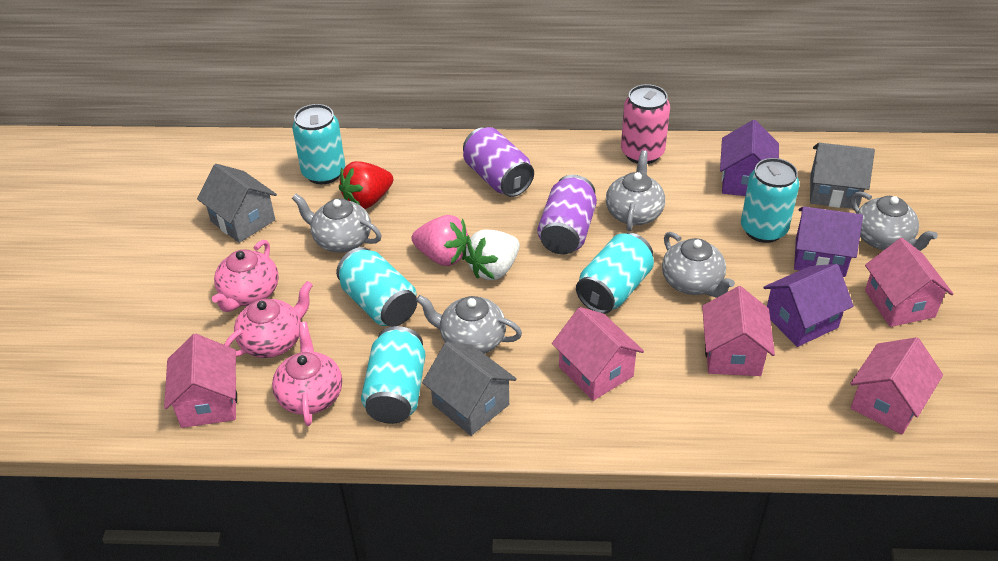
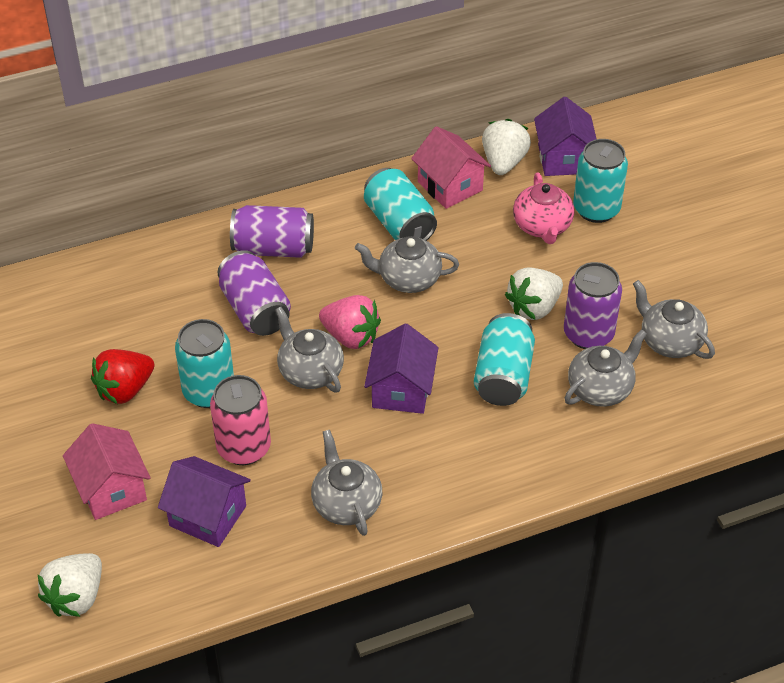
grey house: [197,164,277,243] [422,342,517,436] [810,143,875,209] = 3 -> none = 0
pink house: [164,334,237,428] [552,307,644,401] [702,286,775,376] [850,337,943,434] [865,238,953,327] = 5 -> [63,423,151,520] [411,126,491,209] = 2
pink teapot: [212,240,279,312] [224,281,313,358] [272,322,342,426] = 3 -> [513,172,574,244] = 1
purple can: [463,127,534,197] [538,175,597,254] = 2 -> [217,250,291,336] [230,205,314,258] [564,262,622,349] = 3
turquoise can: [292,104,345,184] [336,247,417,327] [361,326,426,424] [576,233,654,314] [741,158,800,243] = 5 -> [175,319,234,408] [364,168,437,241] [474,313,535,406] [573,139,628,223] = 4
white strawberry: [464,230,520,280] = 1 -> [38,553,102,617] [482,119,531,175] [505,267,563,320] = 3

